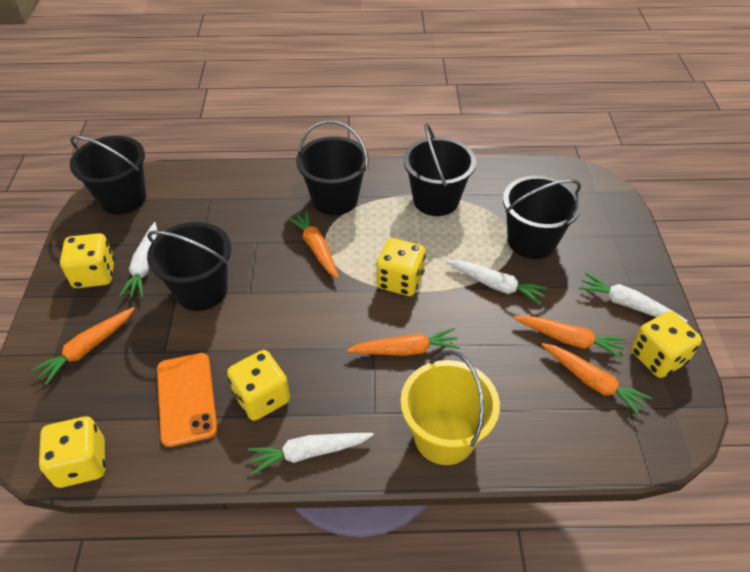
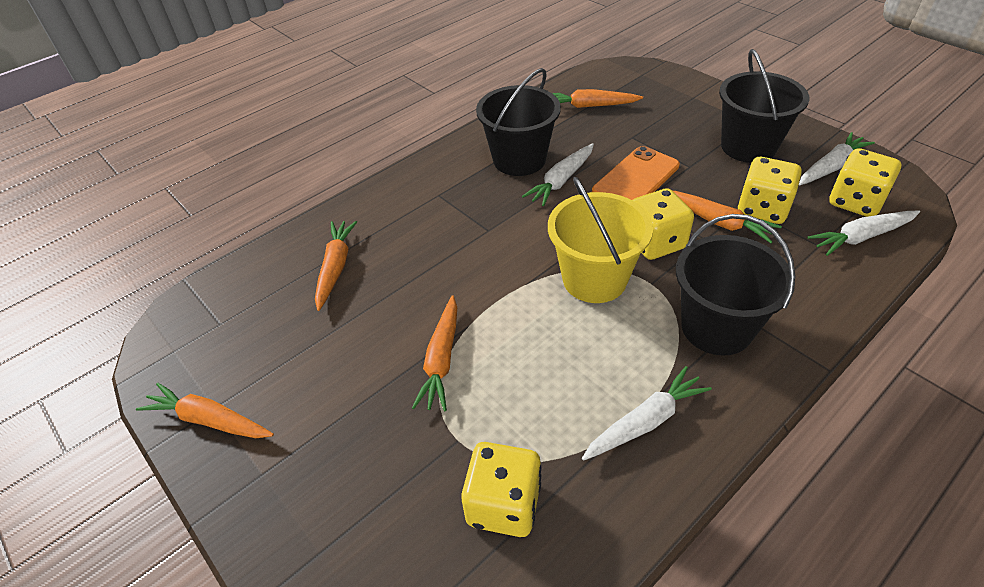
black bucket: [70,135,146,215] [147,222,231,311] [296,120,369,215] [403,123,476,216] [503,175,581,259] = 5 -> [476,68,561,176] [676,214,795,356] [719,49,809,163] = 3
yellow dice: [39,416,106,488] [60,233,115,288] [227,350,290,421] [376,238,426,296] [631,311,702,378] = 5 -> [461,442,542,537] [632,188,694,260] [738,157,802,224] [829,148,901,217] = 4

